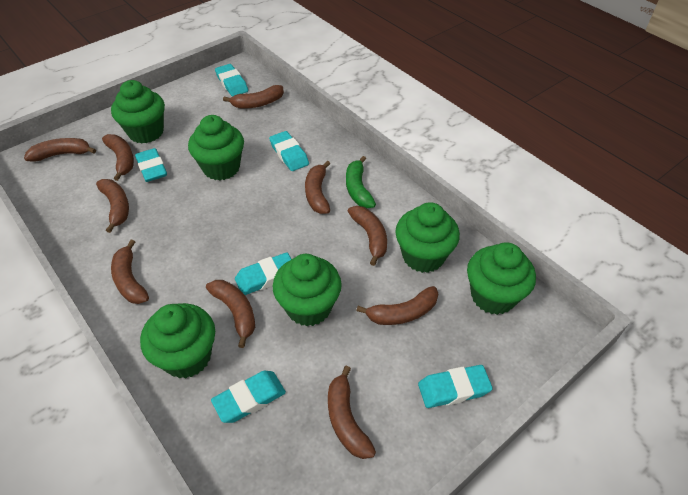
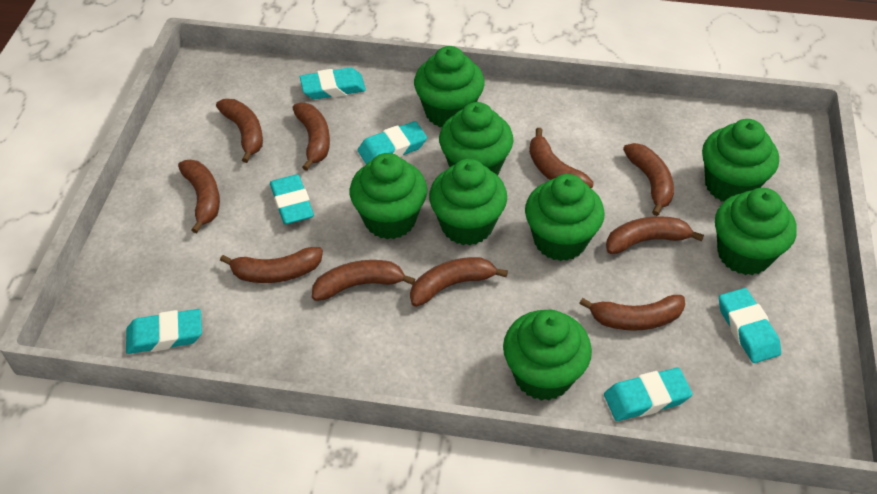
green banana: [346,156,376,208] = 1 -> none = 0
green cupcake: [111,80,165,144] [140,303,215,379] [188,115,244,181] [273,254,342,326] [395,202,460,273] [467,242,536,315] = 6 -> [350,153,427,239] [414,46,485,127] [429,159,507,246] [439,102,513,176] [503,310,592,401] [525,174,605,261] [702,119,779,201] [715,188,797,275] = 8

